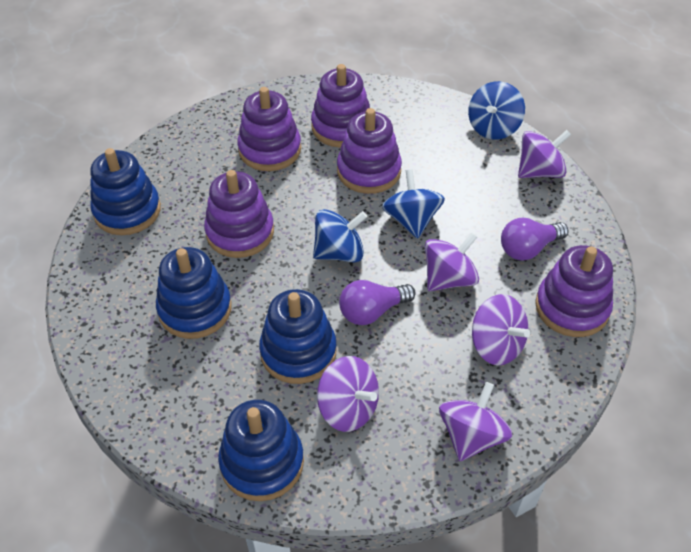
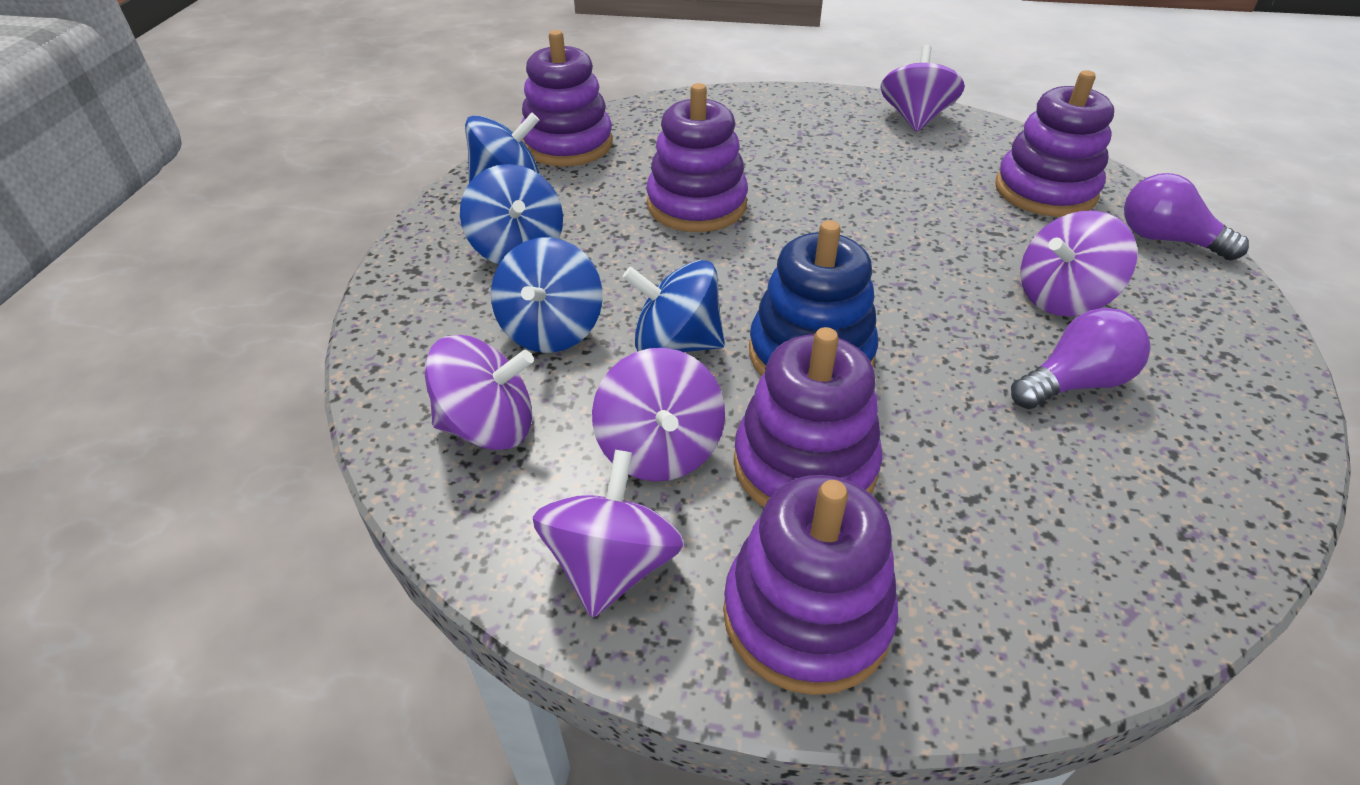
blue spinning top: [313,209,367,263] [382,169,445,239] [468,81,525,140] = 3 -> [460,164,563,264] [465,113,540,183] [491,237,602,353] [623,260,725,352] = 4
blue stacking toy: [90,148,161,235] [156,247,232,339] [218,400,304,501] [259,289,337,384] = 4 -> [749,220,878,376] = 1

